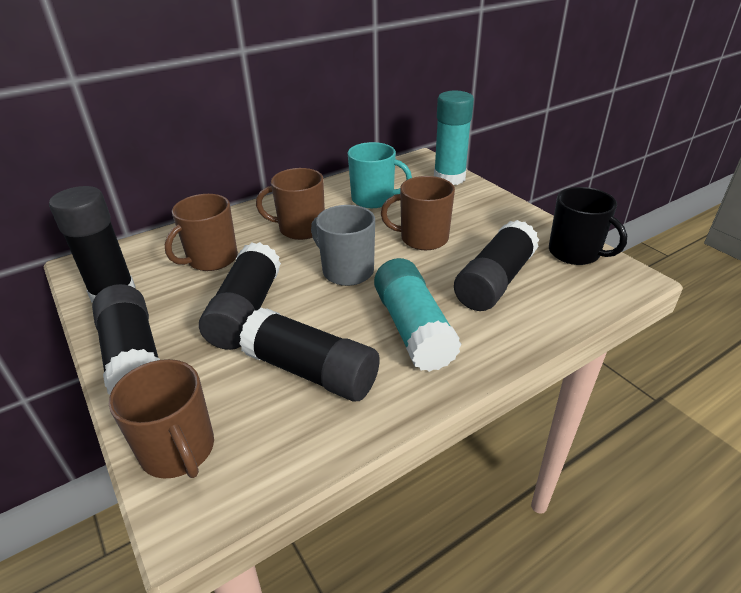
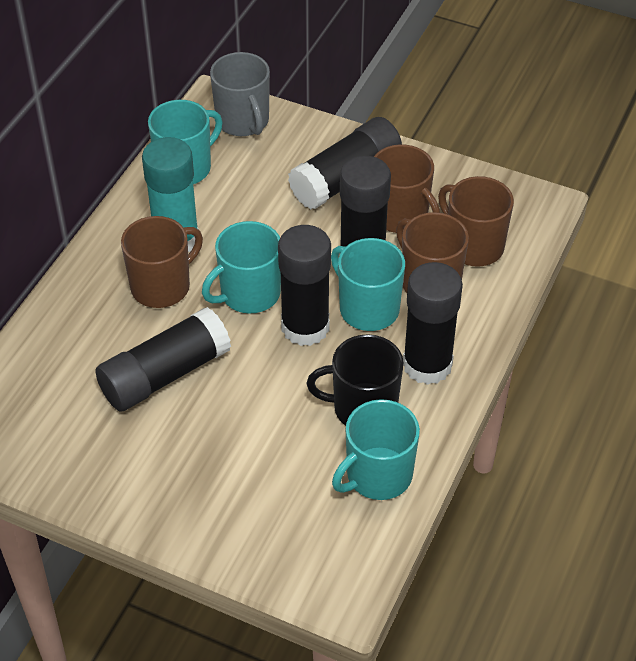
turquoise glue stick: [374,258,462,372] [434,91,474,185] = 2 -> [142,137,199,252] = 1
turquoise mug: [348,142,412,208] = 1 -> [148,100,223,184] [202,221,281,313] [331,238,405,331] [332,399,420,500] = 4

